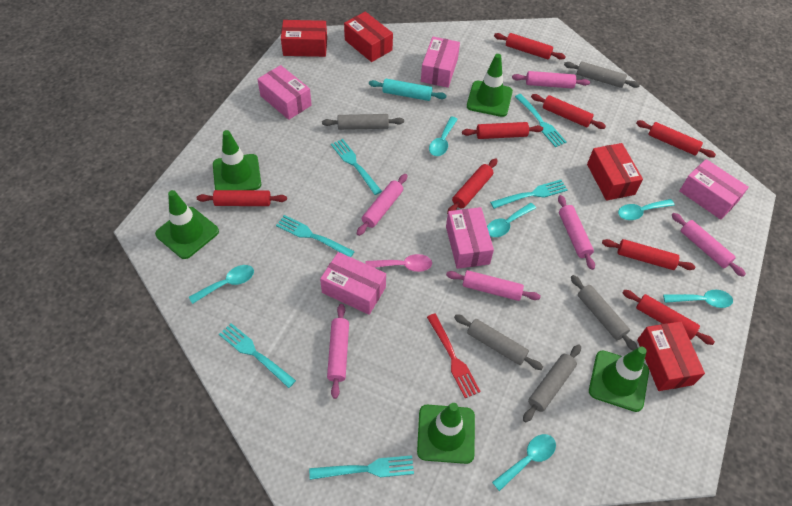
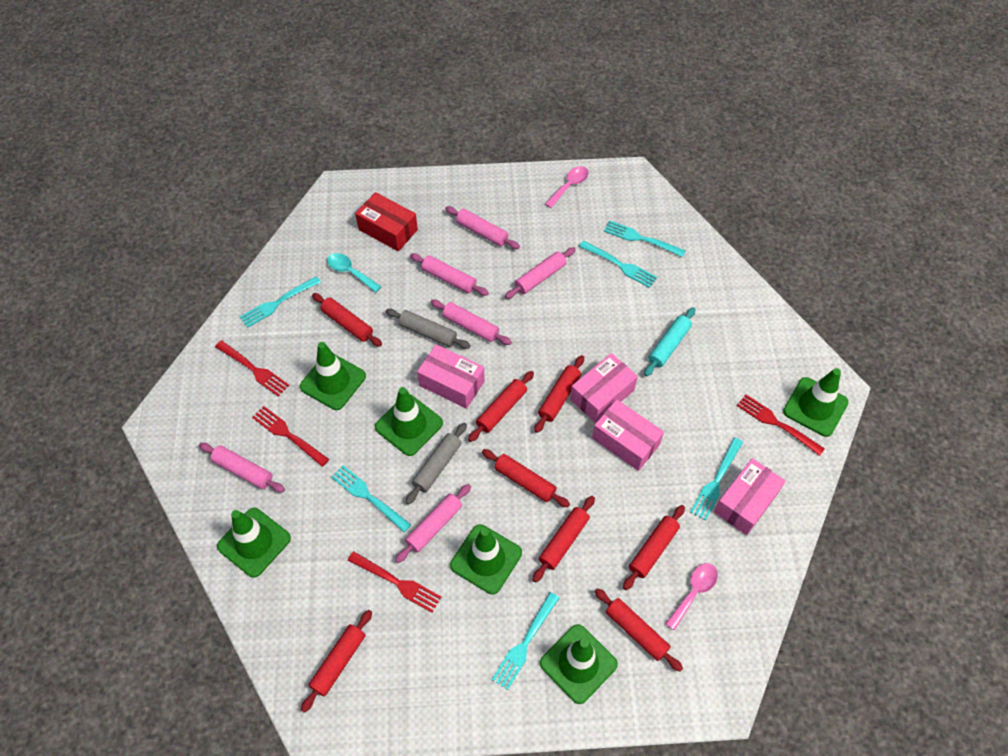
green traffic cone: [155,190,219,259] [213,130,261,190] [417,403,475,464] [467,54,513,117] [589,346,649,412] = 5 -> [217,508,291,578] [300,342,366,410] [375,387,443,456] [450,524,522,594] [540,624,618,704] [783,368,849,437] = 6
grey rolling pin: [322,114,404,130] [454,314,543,370] [523,344,581,422] [564,61,640,88] [571,275,638,350] = 5 -> [386,309,470,349] [406,422,467,505] = 2
pink box: [257,65,312,120] [320,252,386,315] [421,37,460,88] [446,207,494,269] [679,159,749,220] = 5 -> [417,344,485,409] [570,353,638,423] [592,400,664,471] [714,458,786,535] = 4
pink spoon: [365,254,432,272] = 1 -> [545,166,589,208] [665,563,718,631] = 2
red box: [281,20,327,57] [344,12,393,62] [587,143,643,201] [637,321,705,391] = 4 -> [355,192,418,251] = 1
red fork: [427,313,481,398] = 1 -> [215,340,289,396] [252,406,329,467] [347,551,441,613] [737,394,825,456] = 4
turquoise spoon: [189,265,254,304] [429,117,458,156] [487,203,536,237] [492,434,556,491] [618,199,675,220] [663,290,733,308] = 6 -> [327,253,381,293] = 1

